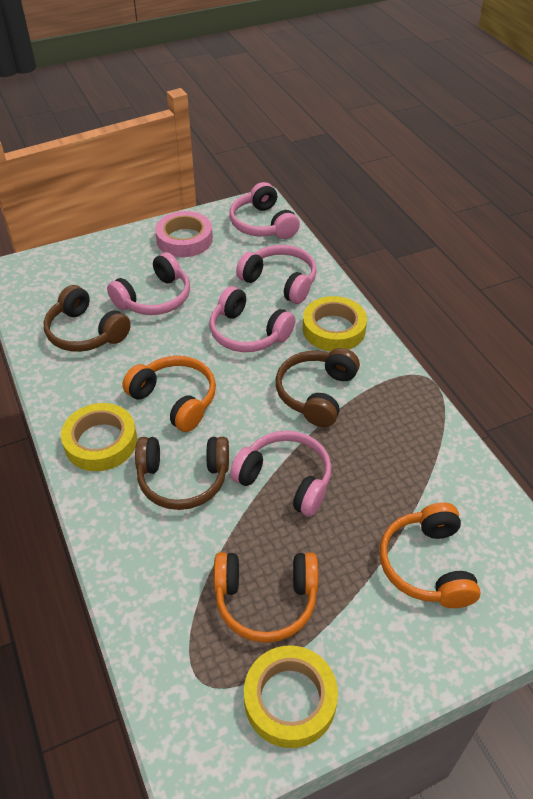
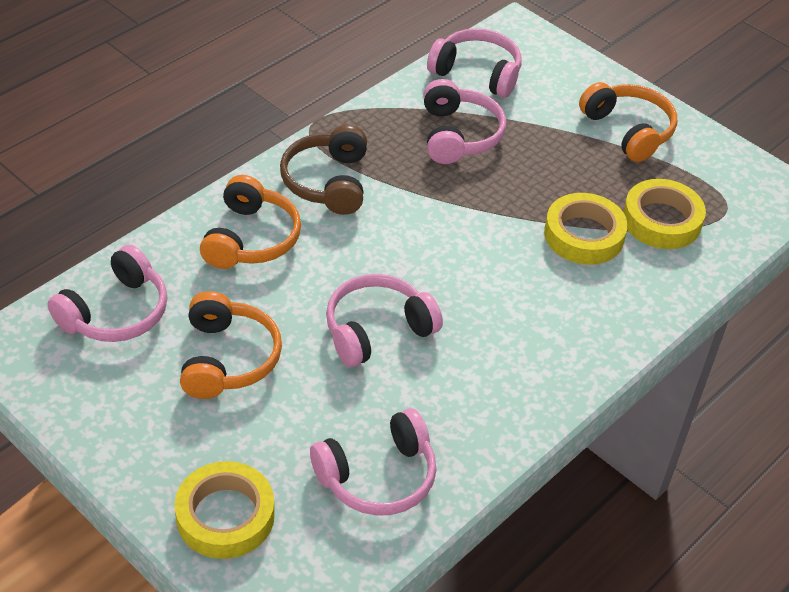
brown headphones: [44,285,131,352] [135,437,229,510] [276,348,360,427] = 3 -> [280,125,367,215] = 1
pink tape: [155,211,213,257] = 1 -> none = 0

